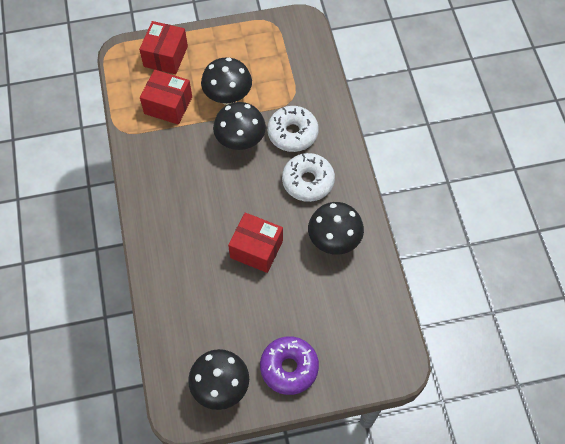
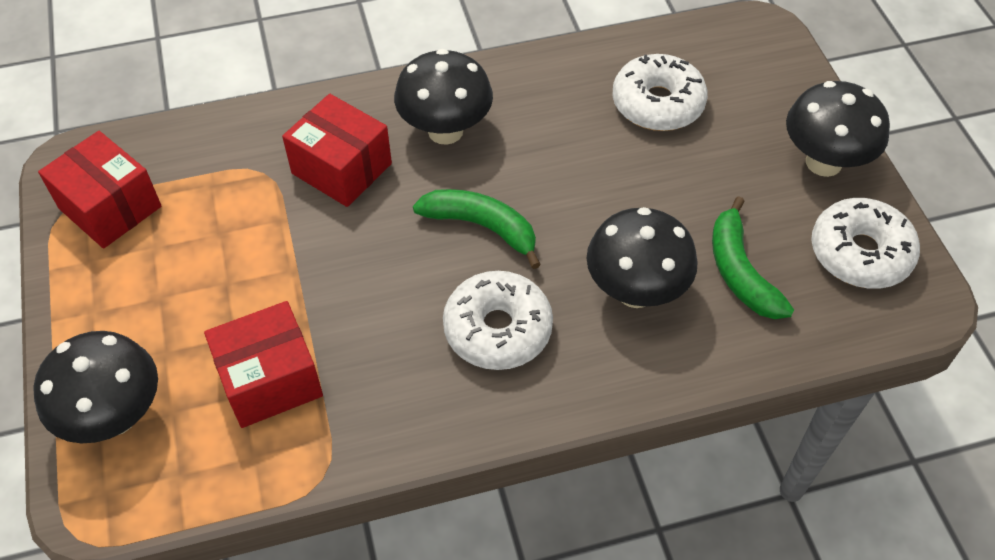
green banana: none = 0 -> [413,189,541,269] [712,196,794,319] = 2
purple donut: [260,336,319,395] = 1 -> none = 0
white donut: [267,106,319,152] [282,153,335,202] = 2 -> [443,271,553,370] [612,54,708,131] [811,198,920,289] = 3

